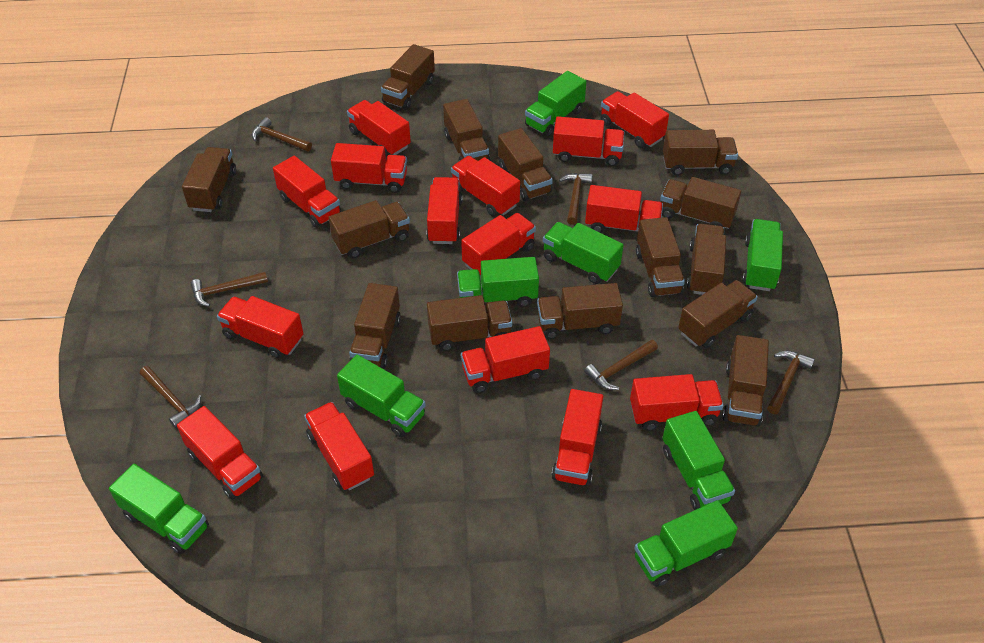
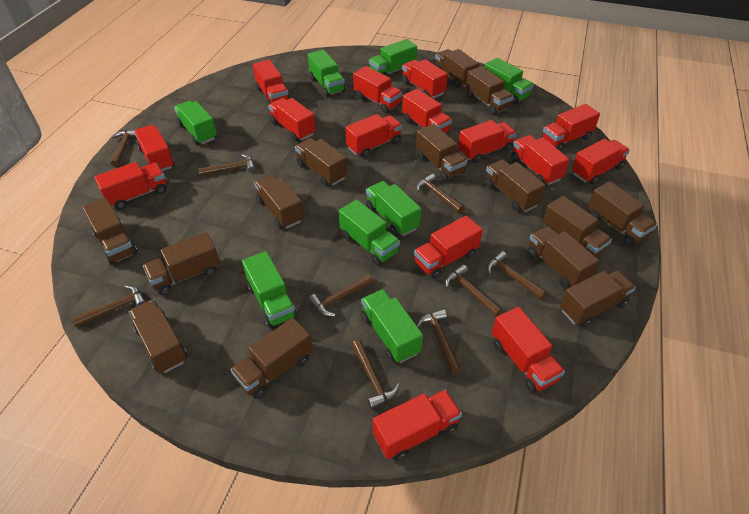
brown hammer: [140,366,201,428] [190,272,268,307] [252,117,312,151] [559,173,592,225] [584,339,658,390] [767,351,815,414] = 6 -> [72,286,146,327] [111,130,136,167] [198,154,255,176] [308,274,373,316] [351,340,400,409] [416,174,464,213] [416,309,461,374] [445,264,502,317] [487,251,547,300] = 9

